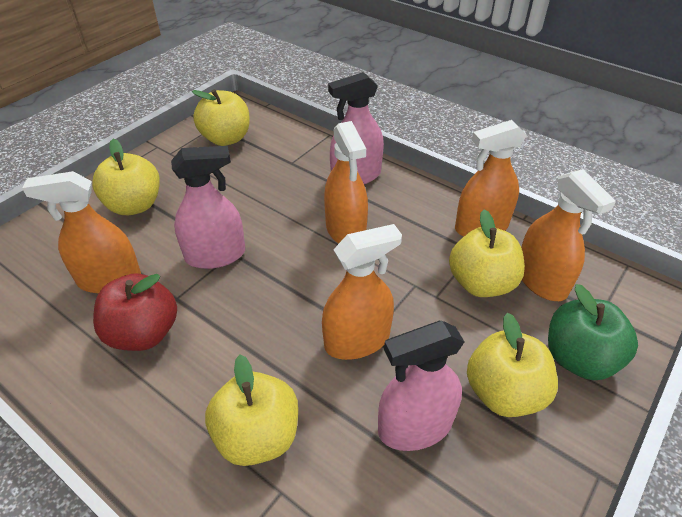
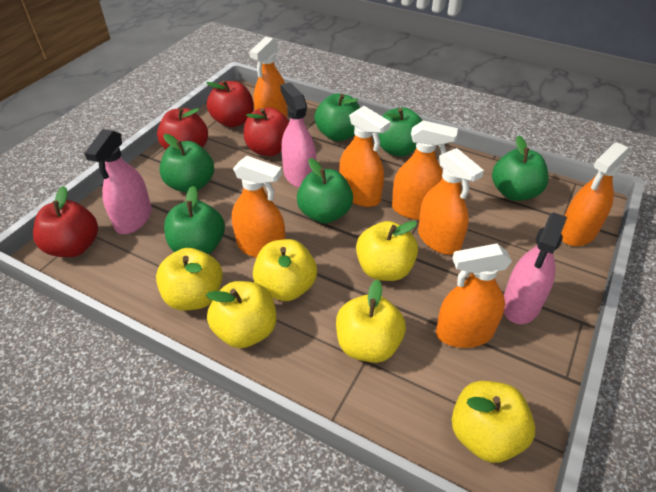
green apple: [548,284,638,380] = 1 -> [160,134,214,193] [164,186,225,254] [297,158,353,224] [315,94,360,141] [378,107,422,157] [492,136,549,201] = 6
orange spray bottle: [22,171,141,294] [322,224,402,360] [324,121,368,243] [455,120,527,237] [521,169,616,301] = 5 -> [232,156,285,258] [249,36,288,118] [339,106,391,207] [392,120,458,220] [418,148,484,255] [436,244,512,348] [561,142,629,246] = 7
red apple: [93,273,177,351] = 1 -> [33,186,98,257] [157,108,208,150] [206,80,254,127] [244,107,290,156] = 4
yellow apple: [92,139,160,215] [192,89,250,146] [205,355,298,466] [449,210,525,297] [467,313,558,417] = 5 -> [156,248,223,311] [206,281,276,348] [253,239,317,301] [336,279,406,363] [356,221,418,281] [452,381,536,463] = 6

